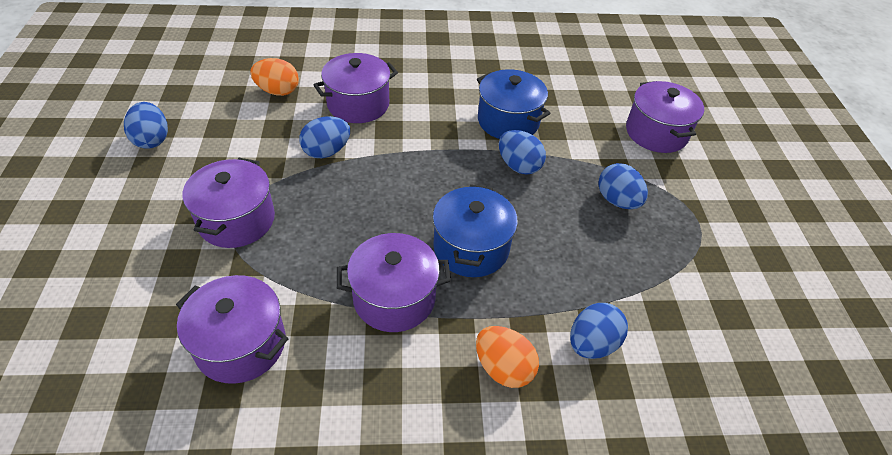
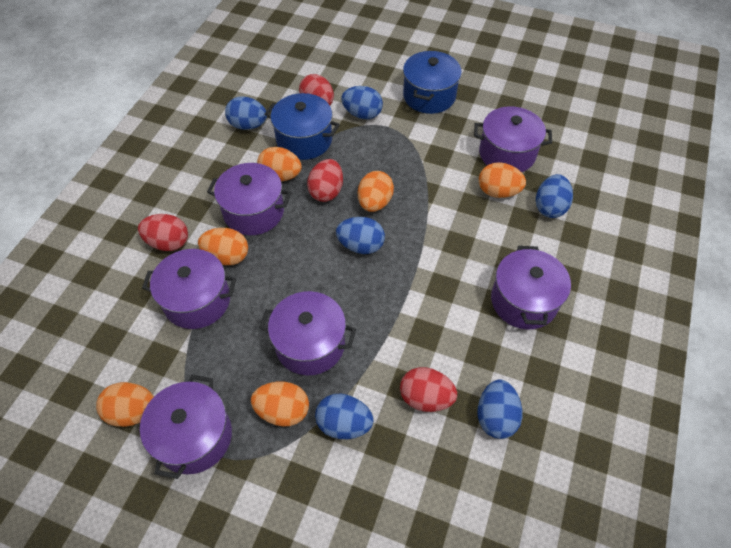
blue egg: [124,102,168,149] [299,116,350,158] [499,130,546,175] [570,303,628,359] [598,163,648,209] = 5 -> [225,97,267,130] [315,394,374,439] [336,217,385,254] [341,86,383,119] [478,380,522,439] [536,174,573,218] = 6
orange egg: [250,58,299,96] [476,326,539,388] = 2 -> [96,382,154,427] [198,228,248,265] [251,382,309,427] [257,147,302,181] [358,171,394,212] [479,162,526,198] = 6
purple pot: [176,275,289,384] [182,158,275,248] [313,53,398,123] [337,233,451,332] [626,81,704,153] = 5 -> [140,375,232,479] [142,249,236,329] [207,163,291,235] [259,291,356,375] [474,106,552,172] [491,246,571,329] = 6
red egg: none = 0 -> [138,214,188,251] [299,74,334,105] [307,159,343,202] [400,367,457,412] = 4

